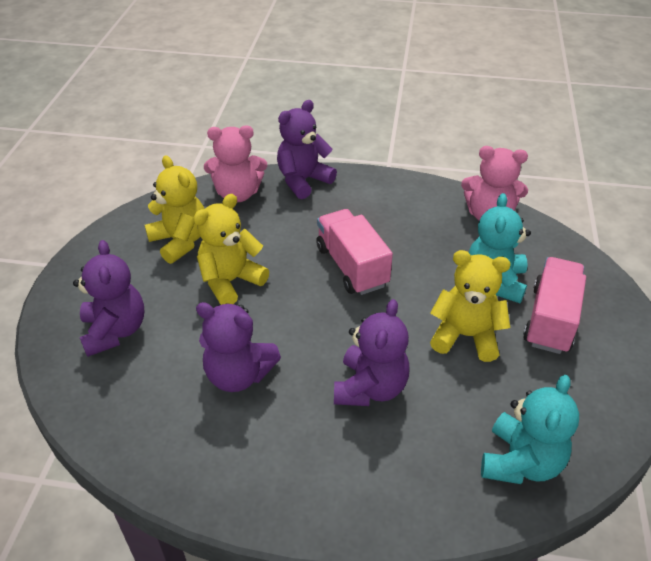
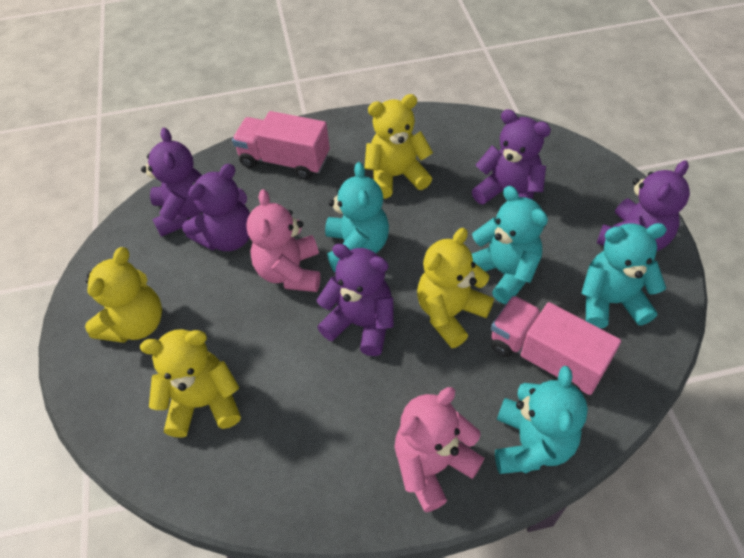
purple teddy bear: [73,240,144,357] [196,302,281,392] [277,100,337,199] [334,299,410,406] = 4 -> [141,127,202,237] [182,164,250,251] [317,244,394,356] [472,109,551,204] [597,160,690,251] = 5
turquoise teddy bear: [469,193,531,303] [481,375,579,484] = 2 -> [325,162,389,272] [472,186,548,304] [495,366,588,474] [581,223,667,329] = 4
yellow teddy bear: [145,155,204,264] [193,194,269,305] [430,250,511,362] = 3 -> [85,247,162,343] [140,329,241,438] [365,94,433,199] [417,228,494,348] = 4

